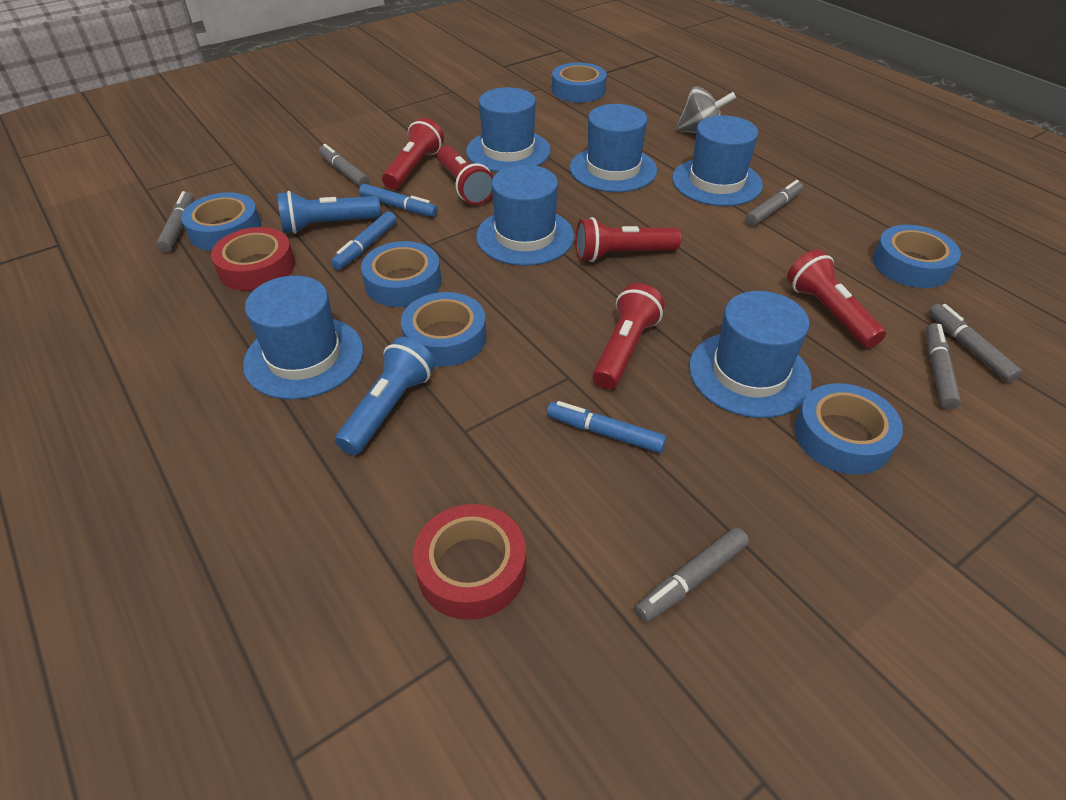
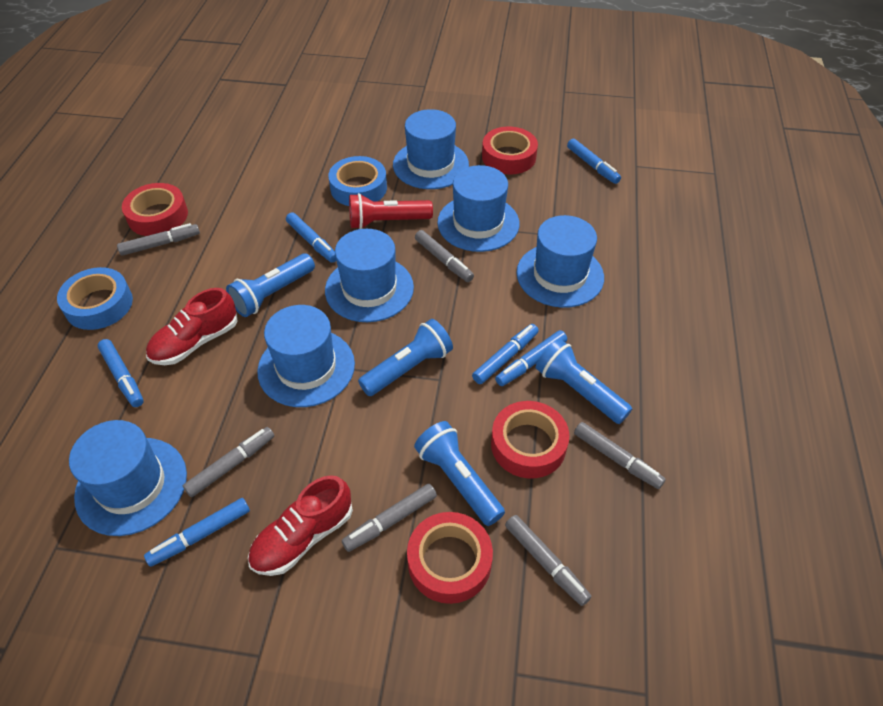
blue flashlight: [277,191,381,234] [335,337,435,455] = 2 -> [226,253,315,317] [358,319,453,396] [414,421,505,526] [536,339,632,424] = 4
blue marker: [331,211,397,270] [359,184,438,217] [547,401,667,453] = 3 -> [98,339,144,407] [144,498,250,567] [286,212,336,263] [472,324,539,384] [495,330,567,386] [567,139,621,184] = 6
blue tape: [181,192,261,251] [361,241,441,307] [401,292,486,367] [552,62,607,103] [794,383,903,474] [873,225,961,288] = 6 -> [57,267,133,330] [328,156,387,206] = 2
grey spinning top: [676,86,736,133] = 1 -> none = 0
red flashlight: [382,118,444,190] [437,145,493,205] [576,217,681,262] [593,283,665,389] [787,250,886,348] = 5 -> [349,193,433,229] = 1
red shoe: none = 0 -> [146,288,238,365] [248,475,353,576] = 2
red tape: [211,227,295,291] [413,504,526,620] = 2 -> [122,183,188,236] [407,512,493,604] [482,127,538,174] [491,401,569,478] = 4

